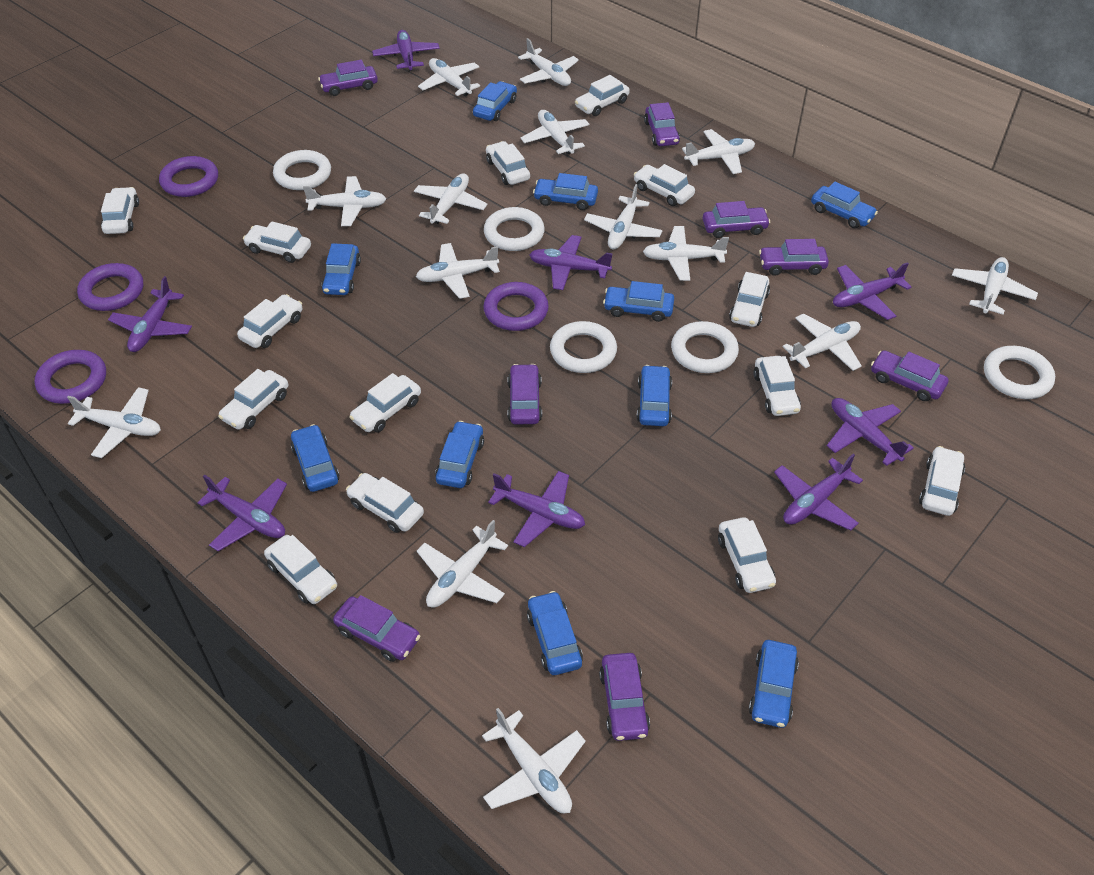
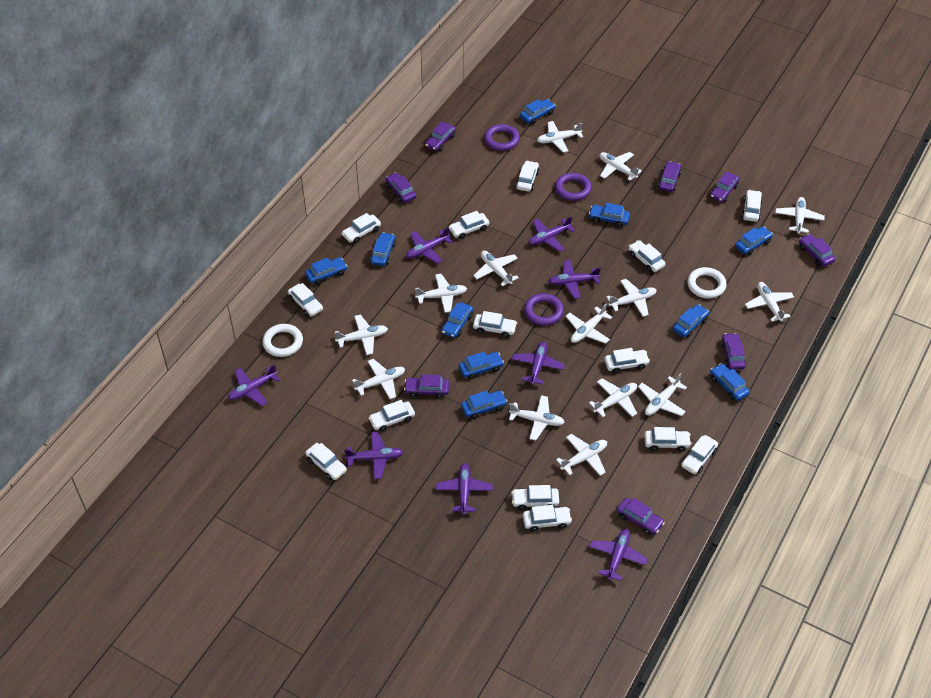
purple ring: [35,350,106,404] [77,263,143,311] [159,156,218,197] [483,282,549,331] = 4 -> [484,124,520,151] [524,293,564,326] [555,173,592,201] = 3
white ring: [273,150,331,190] [484,207,545,251] [550,321,617,373] [671,321,739,373] [984,346,1055,399] = 5 -> [262,324,303,357] [687,267,727,299] = 2

